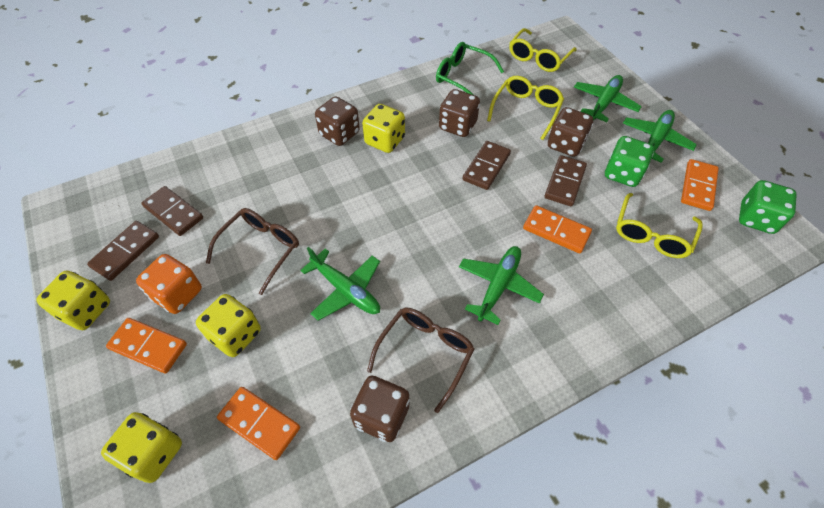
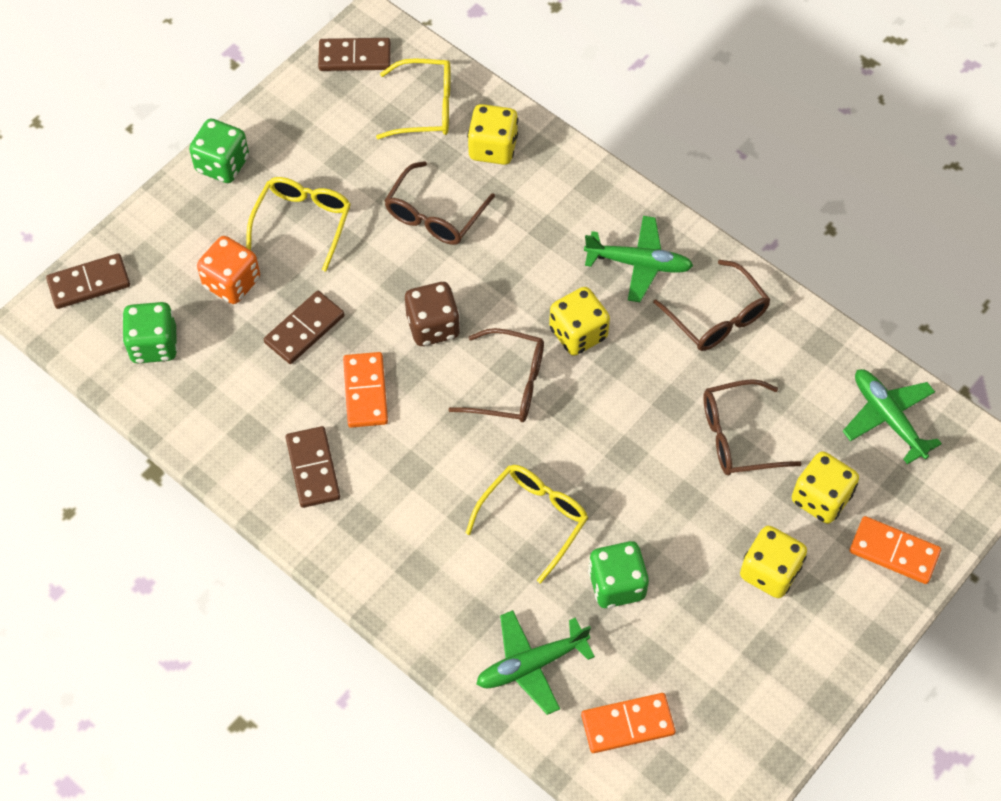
brown dice: [315,96,360,146] [350,375,410,442] [439,89,480,137] [548,107,593,157] = 4 -> [405,282,460,346] = 1
brown glasses: [206,208,299,295] [367,308,474,413] = 2 -> [384,161,495,245] [448,328,544,422] [653,260,771,351] [703,379,801,475] = 4
green dice: [605,136,654,187] [739,180,797,234] = 2 -> [122,302,177,363] [189,119,249,183] [588,541,649,608] = 3
green glasses: [436,42,504,95] = 1 -> none = 0
green plane: [300,247,380,321] [459,246,544,325] [574,75,642,122] [623,110,697,163] = 4 -> [476,610,595,715] [584,216,693,302] [843,369,942,464] = 3
orange domino: [106,318,187,374] [217,387,300,460] [523,205,592,253] [681,159,719,211] = 4 -> [343,352,388,428] [581,693,675,753] [849,516,941,584] = 3

